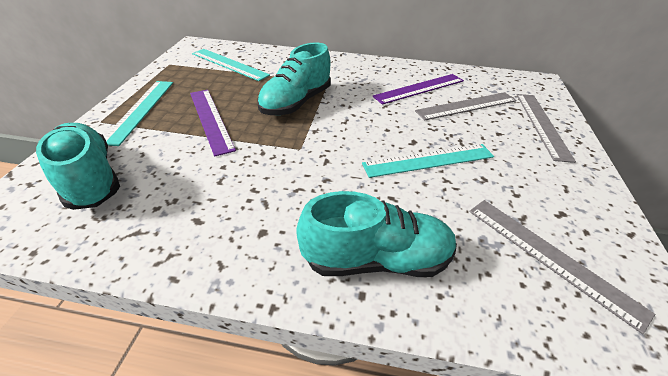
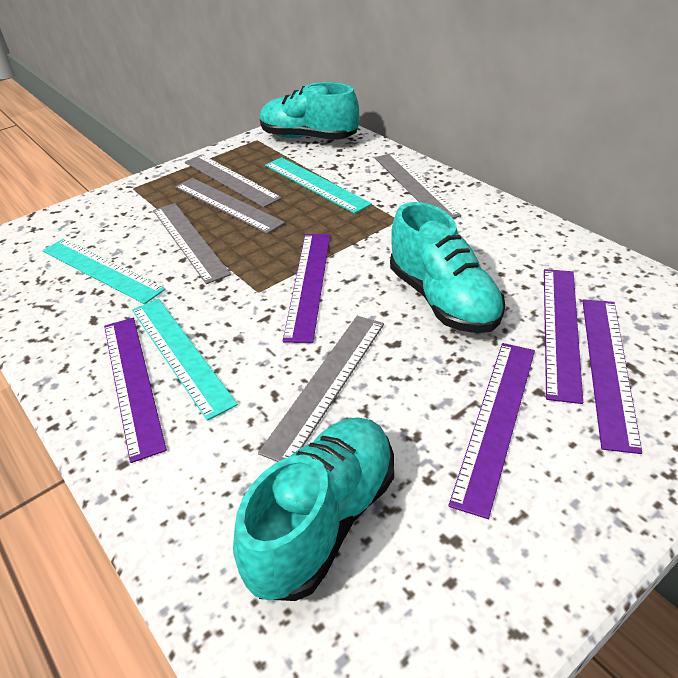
grey ruler: [415,92,517,121] [469,200,655,334] [517,94,576,163] = 3 -> [153,203,231,284] [175,178,285,234] [185,154,282,208] [258,316,384,462] [375,153,461,219] = 5
purple ruler: [190,90,236,157] [372,74,464,105] = 2 -> [104,318,167,463] [283,234,330,343] [449,343,535,519] [544,269,583,404] [583,300,642,454] = 5

